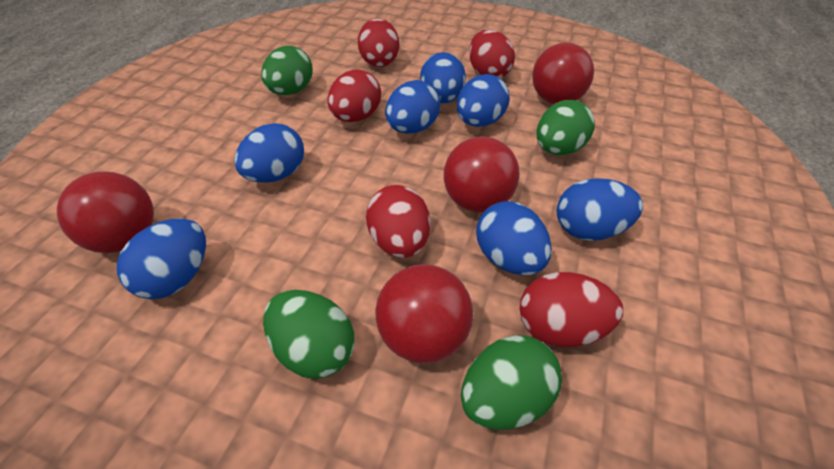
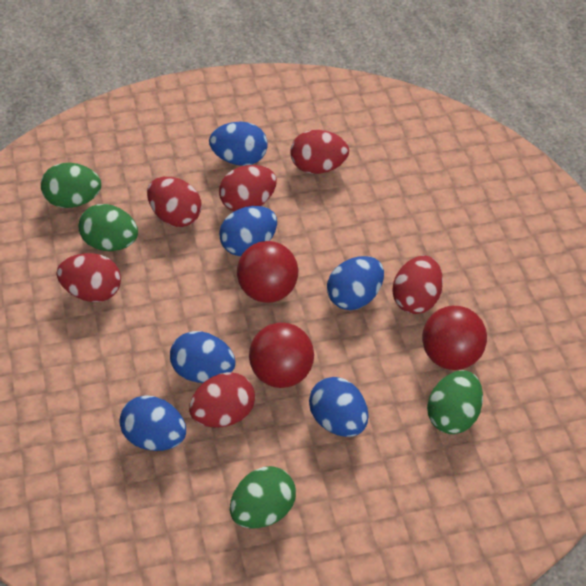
blue egg: [117,219,206,299] [234,123,304,183] [385,80,440,134] [420,52,466,104] [457,74,510,127] [476,201,552,275] [557,178,643,241] = 7 -> [119,395,186,451] [170,331,236,383] [209,122,268,166] [219,206,277,256] [309,377,368,437] [327,256,384,310] = 6
red ball: [57,172,154,253] [375,264,473,364] [444,136,520,212] [532,43,594,104] = 4 -> [237,241,298,303] [249,322,314,388] [422,306,487,370] = 3
red egg: [327,69,381,122] [358,18,399,67] [366,185,430,258] [469,30,515,78] [520,272,623,347] = 5 -> [57,253,121,302] [147,177,202,227] [189,372,255,428] [219,165,277,211] [290,130,349,174] [392,256,443,314] = 6

